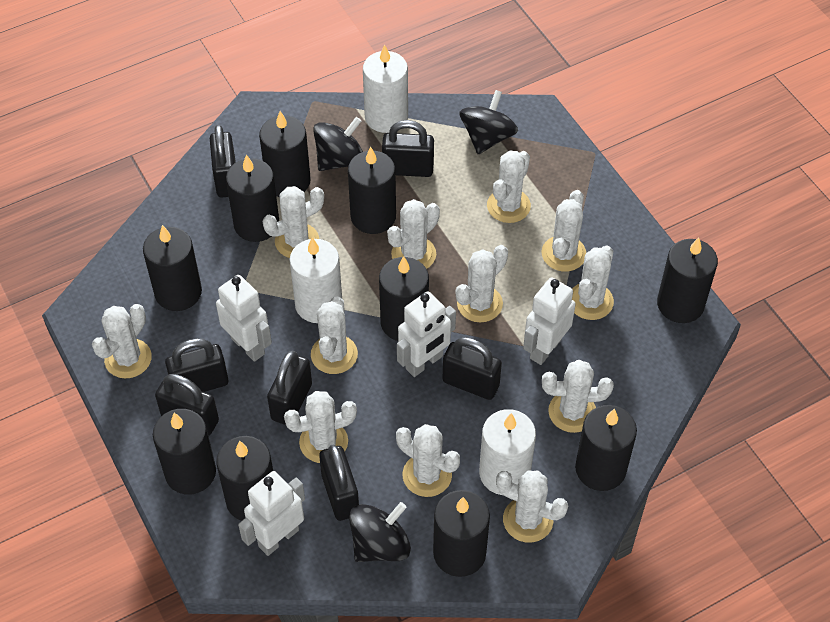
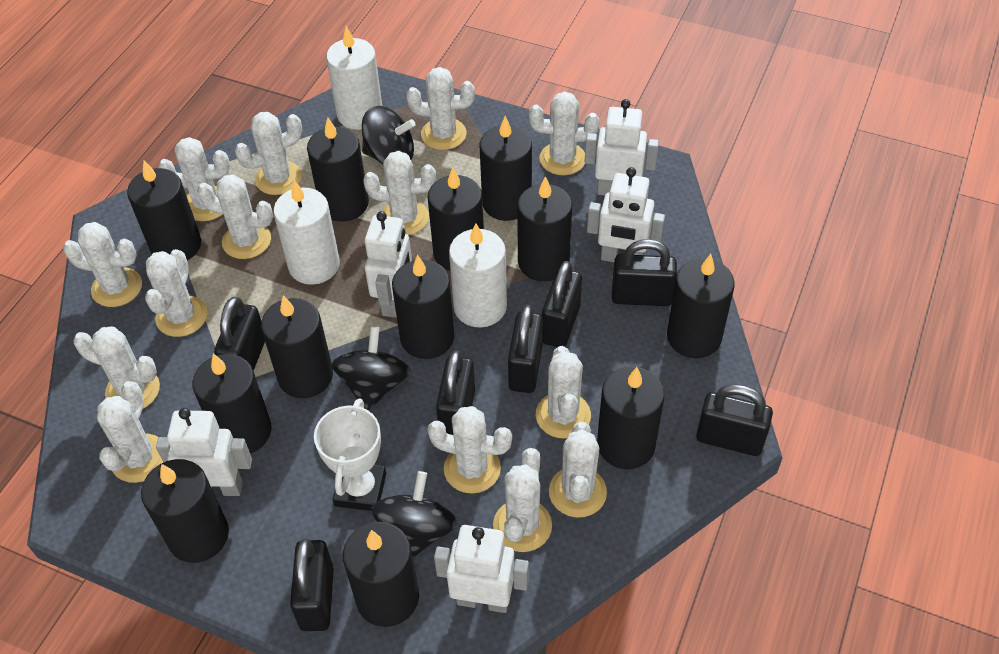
black candle: [143,225,202,311] [153,409,216,495] [216,436,273,521] [226,154,279,242] [259,111,311,197] [348,147,396,234] [379,256,429,341] [433,490,490,577] [575,405,637,491] [657,237,718,323] = 10 -> [127,161,201,260] [141,459,229,563] [192,354,272,453] [261,295,333,398] [307,118,369,222] [343,522,419,627] [392,255,455,359] [428,167,484,271] [480,116,532,221] [517,176,572,281] [597,367,665,469] [667,254,735,358] = 12
white cactus: [92,304,152,378] [263,186,324,258] [284,391,357,463] [311,296,358,374] [387,199,440,269] [396,424,460,497] [456,245,508,323] [487,150,531,223] [496,471,568,543] [541,190,586,272] [542,360,614,433] [572,245,614,320] = 12 -> [63,222,142,307] [73,326,160,409] [97,381,164,483] [145,249,207,337] [158,137,230,221] [197,174,273,259] [235,112,302,195] [363,151,436,235] [406,67,475,150] [428,406,512,494] [493,448,552,552] [529,91,599,175] [536,346,591,439] [549,422,607,518] = 14
white robot: [216,275,272,362] [238,471,305,556] [397,291,456,377] [523,277,576,365] = 4 -> [156,408,252,496] [365,211,412,318] [434,525,529,613] [585,99,659,196] [587,167,665,262] = 5
white trophy: none = 0 -> [314,398,386,511] = 1

